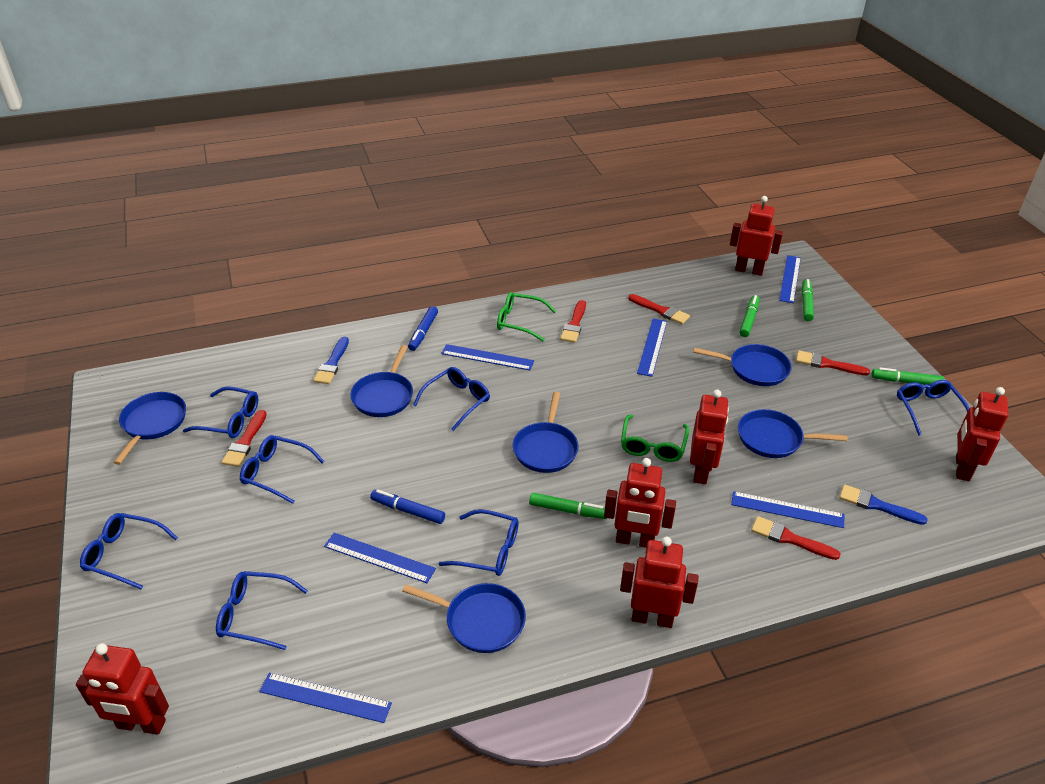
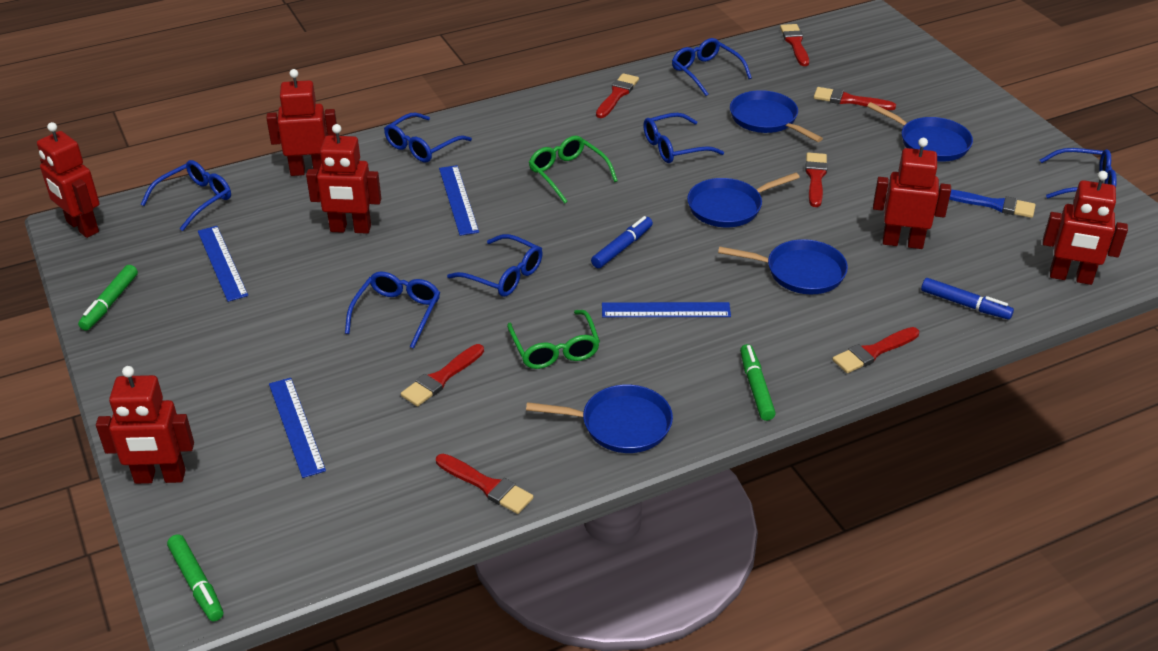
blue brush: [313,337,349,384] [839,484,928,525] = 2 -> [949,190,1035,218] = 1
blue pan: [113,392,186,465] [350,345,413,417] [402,583,526,653] [513,392,579,473] [693,344,792,386] [738,409,848,458] = 6 -> [526,384,673,453] [687,173,800,227] [718,239,848,294] [730,90,823,142] [867,102,973,162] = 5
blue ruler: [259,673,392,723] [324,533,436,583] [441,344,534,370] [637,318,667,377] [731,491,844,528] [779,255,801,303] = 6 -> [198,226,248,302] [269,378,326,478] [439,165,479,236] [602,302,731,317] = 4
green marker: [529,493,607,519] [739,295,760,337] [802,279,814,321] [872,368,944,385] = 4 -> [78,265,138,330] [167,534,223,621] [740,344,776,421] = 3
red brush: [222,410,267,467] [560,300,586,343] [628,294,690,324] [751,516,840,560] [796,350,870,375] = 5 -> [401,344,484,406] [436,454,533,514] [596,73,639,118] [780,24,809,66] [805,152,827,207] [814,87,896,110] [832,327,919,373] = 7

